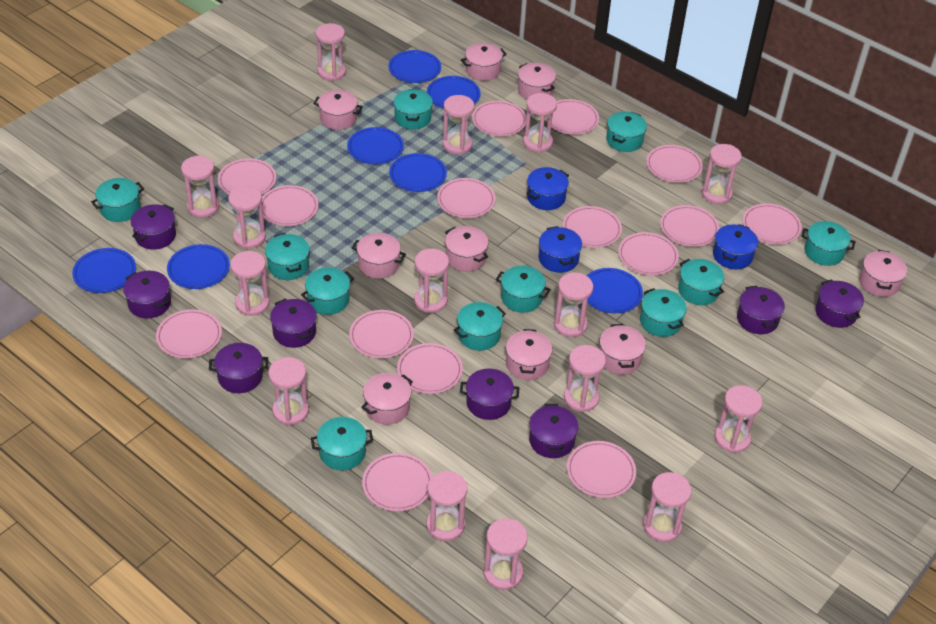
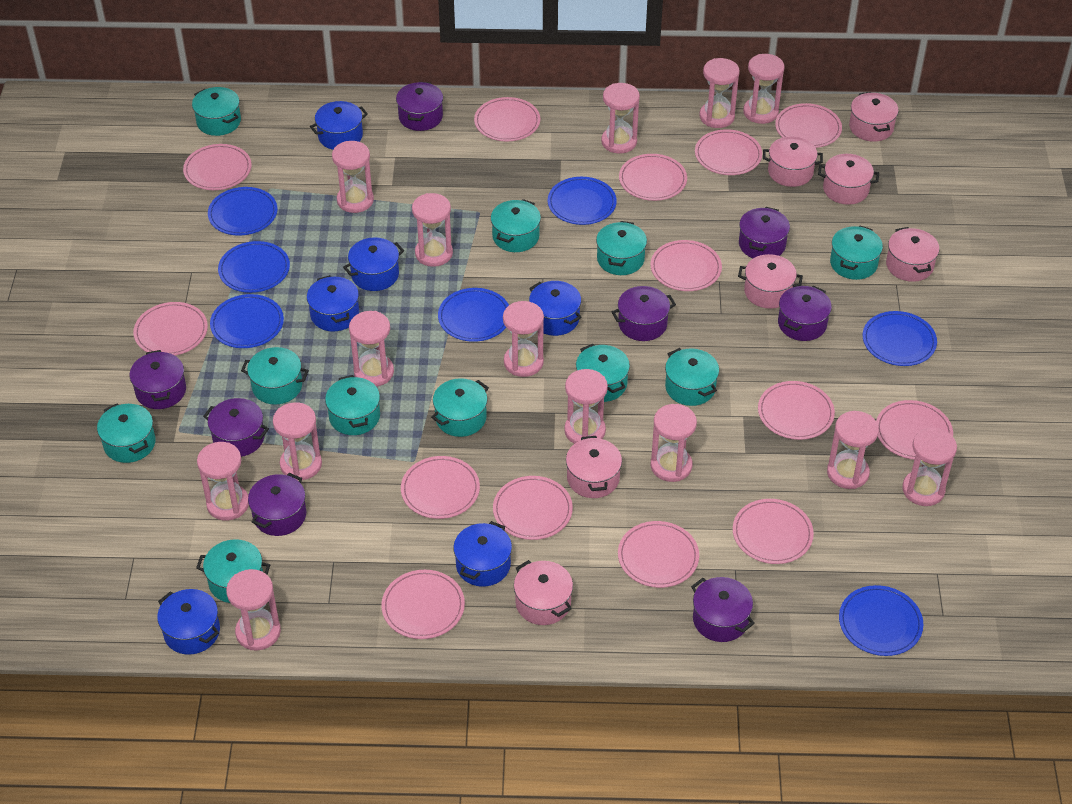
blue pot: [526,167,569,210] [539,226,582,273] [713,224,758,269] = 3 -> [157,589,220,655] [307,275,359,332] [310,101,368,150] [343,237,404,291] [453,521,512,587] [529,281,582,336] = 6
pink hourglass: [181,156,219,218] [228,186,266,249] [230,251,270,316] [269,357,309,425] [316,23,346,81] [414,249,449,313] [426,471,467,541] [443,95,474,154] [483,518,528,590] [523,93,557,153] [554,273,593,337] [564,345,606,412] [643,472,692,542] [701,144,742,204] [714,385,763,453] = 15 -> [197,442,249,521] [226,569,281,651] [273,402,322,480] [332,141,374,213] [349,311,394,387] [412,193,453,267] [503,301,544,377] [564,369,608,444] [601,83,640,154] [651,404,697,482] [699,58,740,128] [743,54,785,124] [827,411,879,489] [902,427,957,506] = 14
pink plate: [156,309,222,358] [218,158,276,194] [262,185,318,226] [349,310,414,359] [362,453,432,511] [397,343,463,394] [437,178,495,218] [472,101,526,136] [546,99,599,135] [563,206,622,248] [567,441,636,498] [618,232,679,276] [646,145,703,183] [660,205,719,247] [743,203,802,245] = 15 -> [133,302,208,356] [183,144,252,190] [381,570,465,639] [401,456,480,519] [474,97,540,142] [493,476,573,540] [618,521,699,588] [619,154,687,201] [650,240,722,291] [695,129,762,175] [733,499,814,564] [758,381,835,440] [775,103,842,148] [876,400,953,460] = 14
pink pot: [313,90,363,130] [352,233,406,279] [361,373,413,425] [445,226,488,272] [461,43,507,81] [506,329,552,380] [518,63,556,99] [599,324,646,375] [859,250,907,297] = 9 -> [514,560,573,625] [566,436,622,498] [738,254,803,309] [763,136,823,187] [818,154,879,205] [849,92,899,142] [886,227,940,282] = 7

